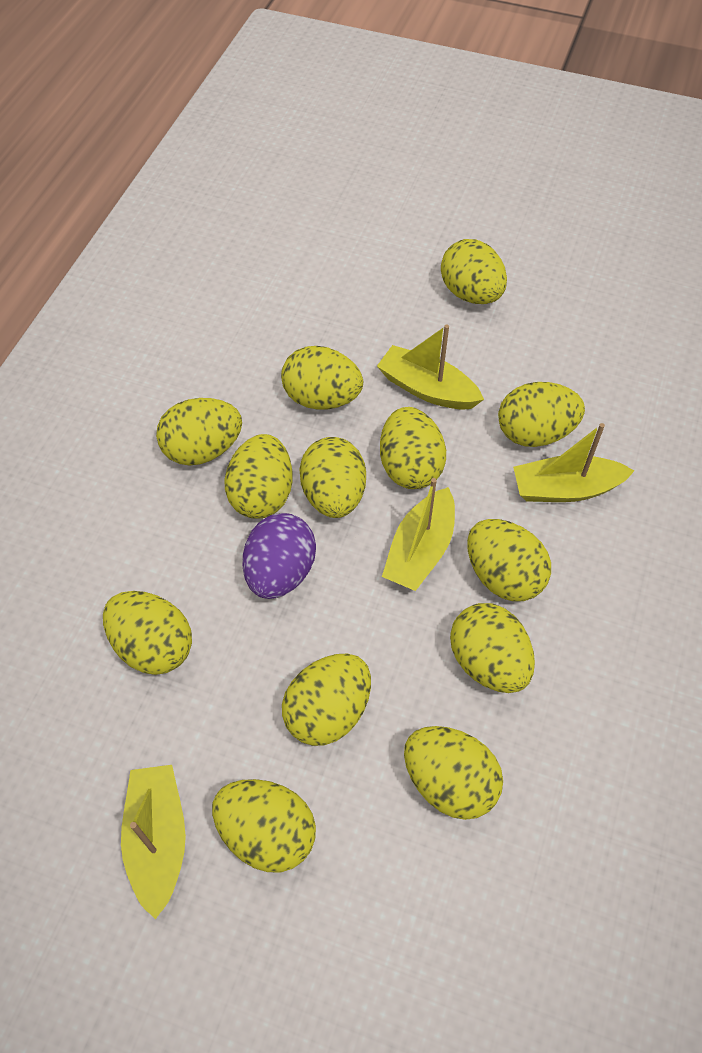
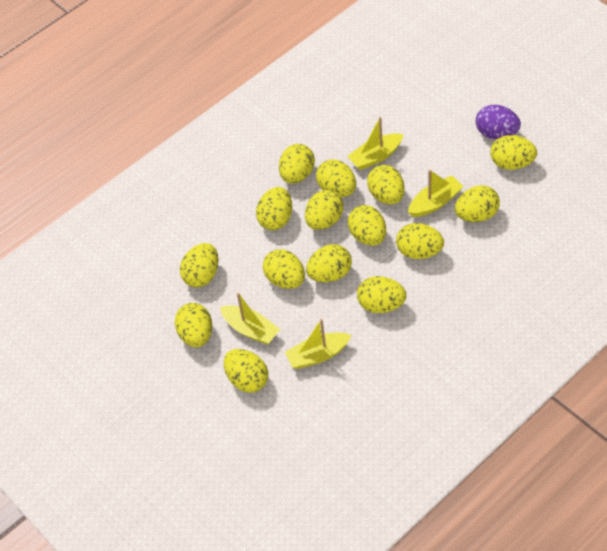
yellow egg: [103,591,192,675] [156,398,242,466] [212,779,316,872] [225,434,293,519] [281,346,363,410] [282,654,371,746] [299,437,366,518] [380,407,446,489] [404,726,503,820] [441,239,507,304] [450,603,535,693] [467,519,551,601] [498,382,585,447] = 13 -> [175,303,212,347] [180,243,219,287] [224,349,268,393] [256,187,292,231] [263,249,305,289] [279,144,315,184] [305,190,344,230] [306,244,352,283] [316,160,356,197] [348,205,386,246] [357,276,406,313] [367,165,405,205] [396,223,444,259] [455,185,500,222] [490,135,537,170] = 15

